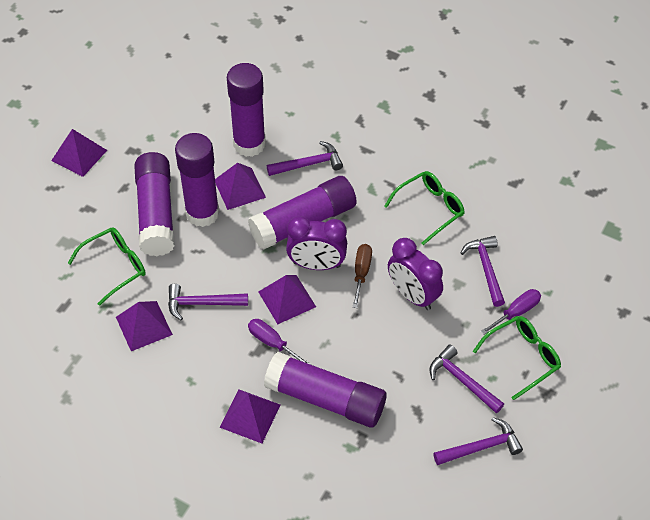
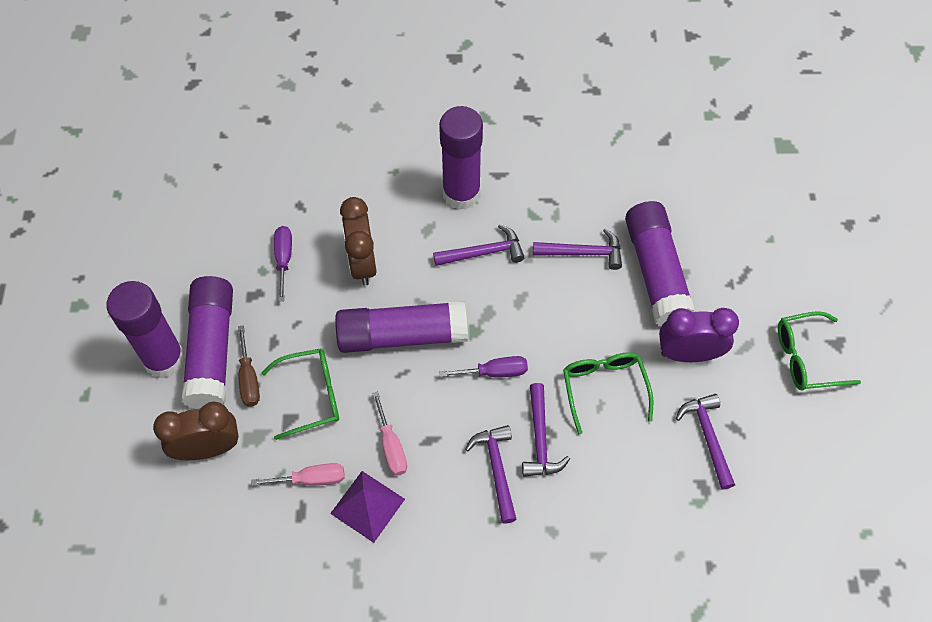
brown clock: none = 0 -> [153,401,239,460] [340,197,377,286] = 2
pink screwdriver: none = 0 -> [251,463,345,486] [372,391,407,476] = 2
purple clock: [286,216,347,270] [388,238,443,310] = 2 -> [659,308,739,362] = 1
purple pyramid: [51,129,107,177] [116,301,173,351] [215,163,266,210] [220,389,280,443] [258,275,316,324] = 5 -> [330,471,405,543] = 1

